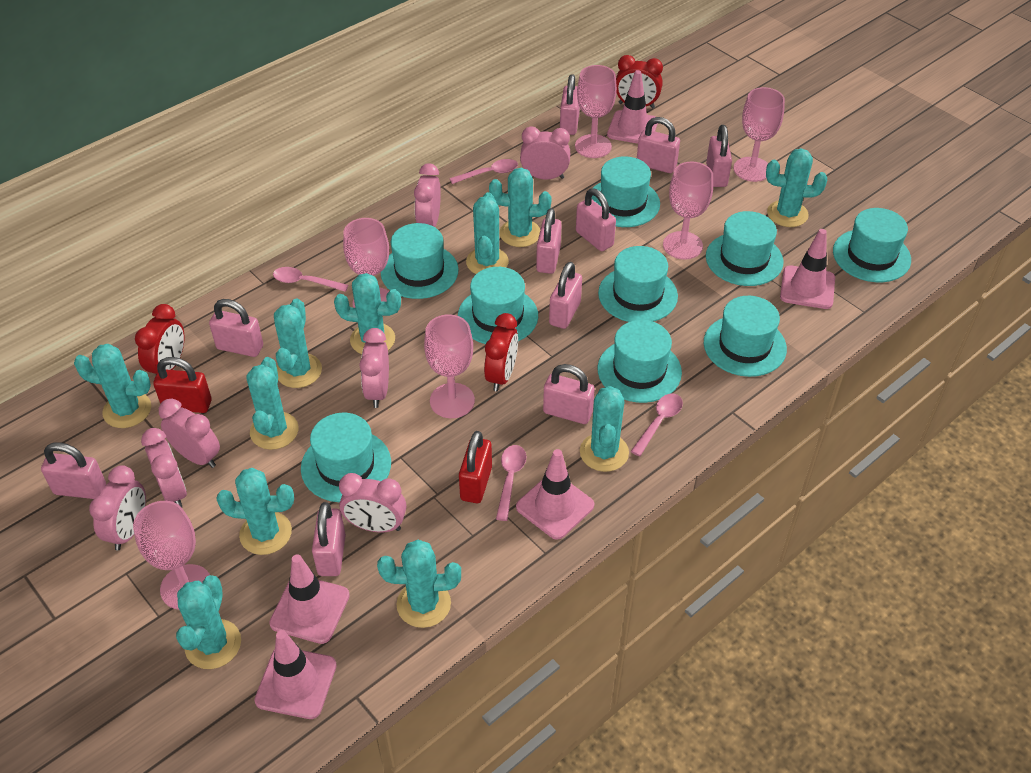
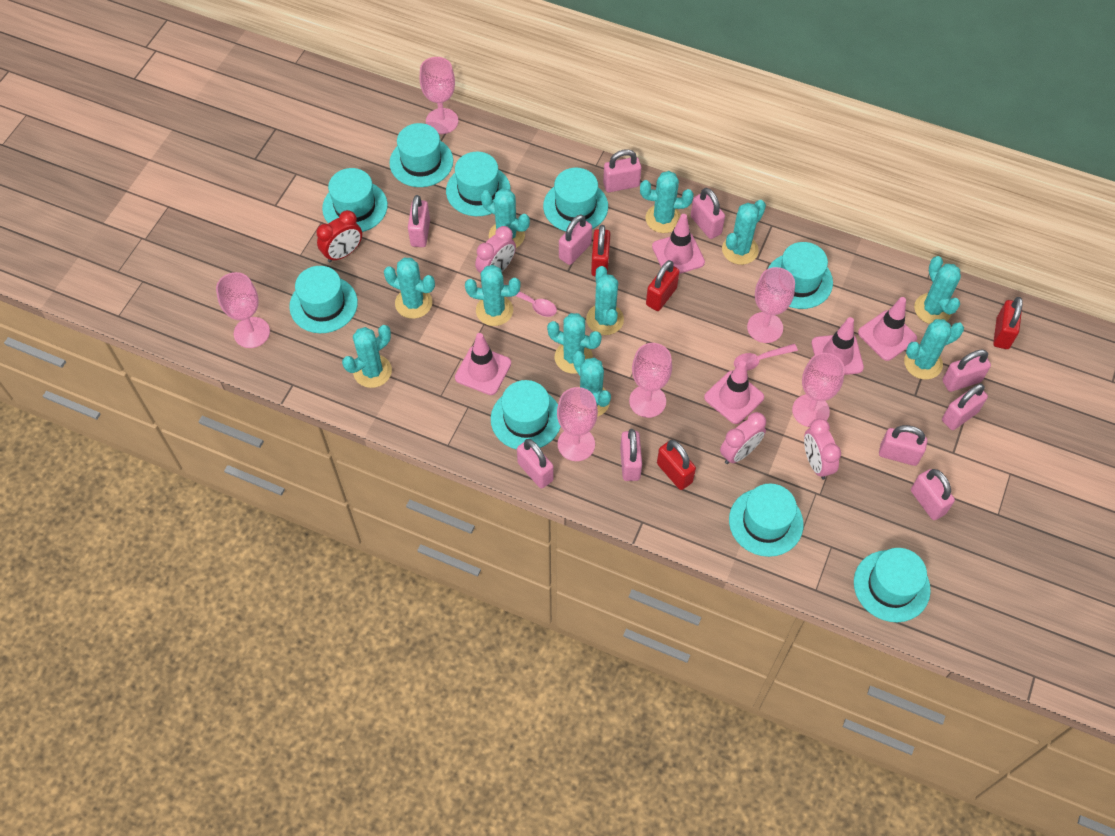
pink clock: [89,465,146,550] [141,428,187,507] [159,399,220,468] [339,473,406,532] [359,328,389,408] [414,163,441,227] [520,126,570,179] = 7 -> [475,226,516,273] [720,412,766,464] [804,419,841,480] = 3
pink spoon: [273,267,348,292] [449,159,518,184] [496,445,526,521] [631,394,683,456] = 4 -> [504,284,557,317] [734,344,798,371] = 2
red clock: [135,304,185,374] [484,313,518,392] [616,55,663,108] = 3 -> [316,210,362,263] = 1
red padlock: [153,357,212,413] [459,431,492,503] = 2 -> [591,225,610,276] [646,260,680,311] [657,440,696,490] [993,297,1023,349] = 4

